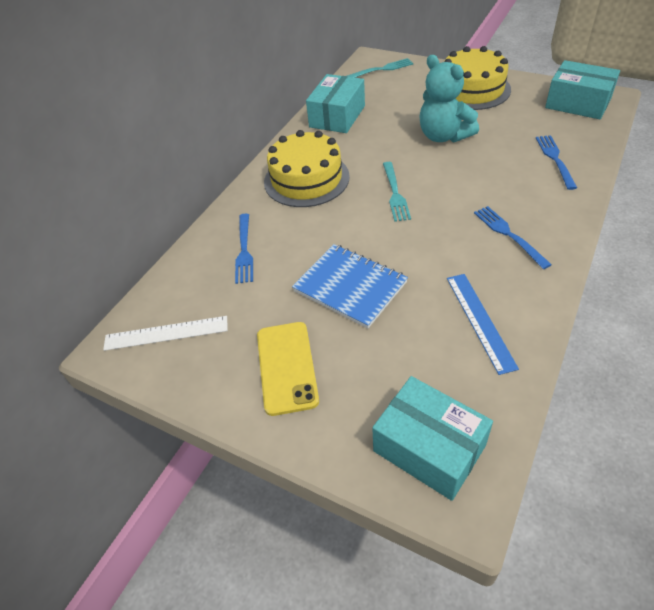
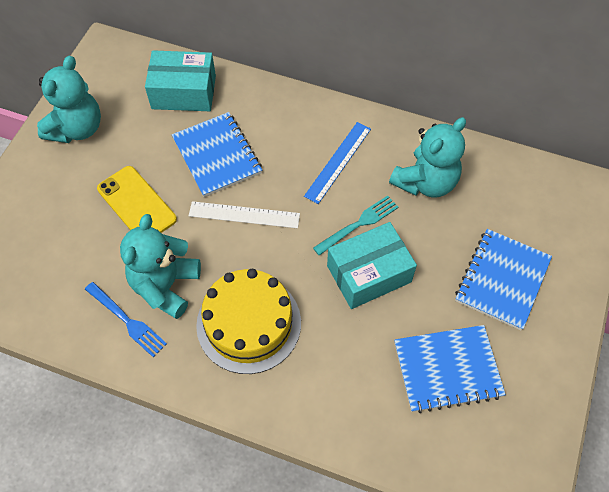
blue fork: [235,214,253,284] [474,206,552,269] [536,135,577,190] = 3 -> [85,282,167,357] = 1
blue notebook: [292,244,408,328] = 1 -> [172,112,262,197] [394,325,506,413] [455,229,552,330] = 3
turquoise box: [306,74,365,133] [372,376,493,501] [545,60,620,119] = 3 -> [145,50,216,111] [327,222,417,309] = 2
turquoise fork: [347,58,413,78] [383,162,411,222] = 2 -> [313,195,398,256] = 1
turquoise teddy bear: [419,55,479,143] = 1 -> [37,56,101,143] [120,214,201,319] [389,117,466,198] = 3
yellow cake: [264,130,350,207] [444,46,511,110] = 2 -> [196,269,301,374] = 1

